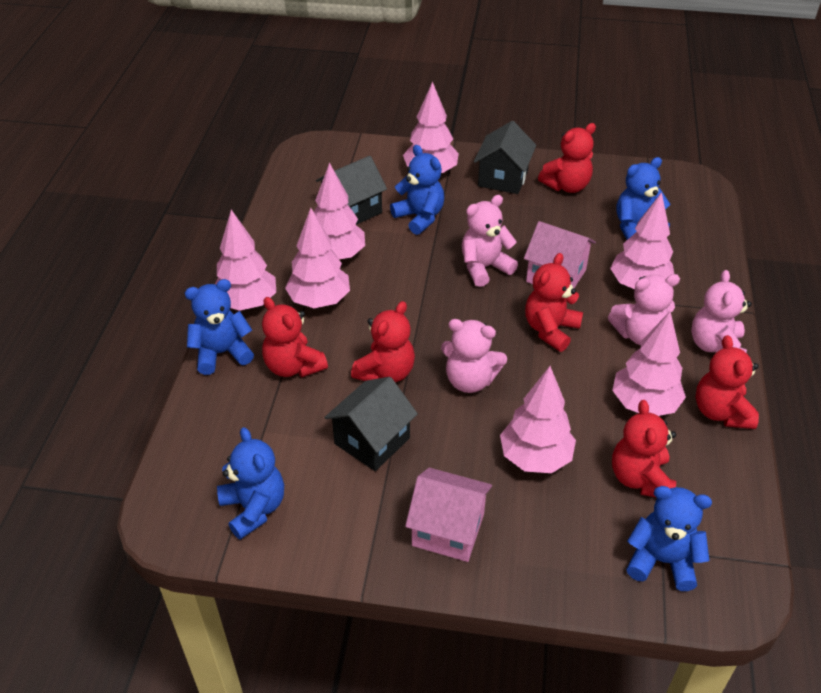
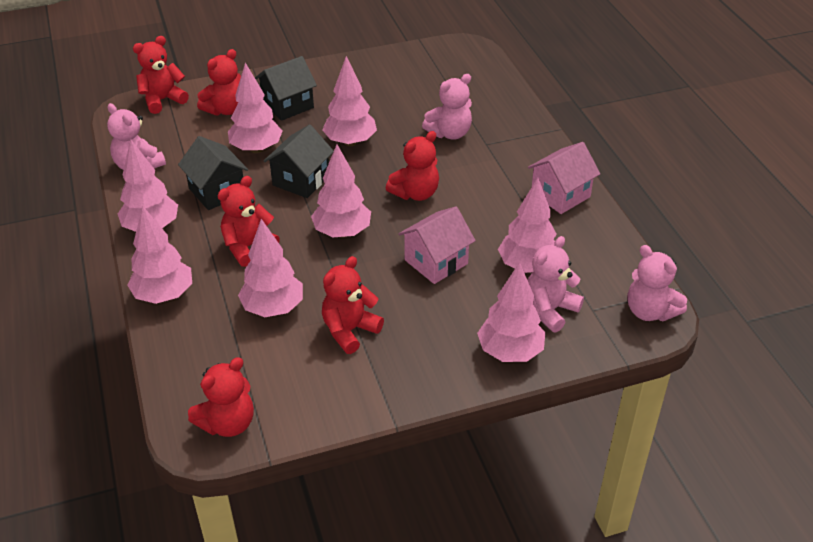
blue teddy bear: [185,279,254,375] [217,427,284,540] [390,145,444,235] [616,157,671,240] [626,486,712,591] = 5 -> none = 0
pink tree: [215,210,276,311] [285,208,350,308] [314,162,365,260] [403,82,459,173] [500,366,576,473] [610,192,674,290] [612,311,686,416] = 7 -> [118,140,178,232] [127,206,192,304] [228,63,283,153] [238,219,303,317] [311,144,371,238] [322,56,377,146] [477,262,545,362] [498,178,556,273] = 8

